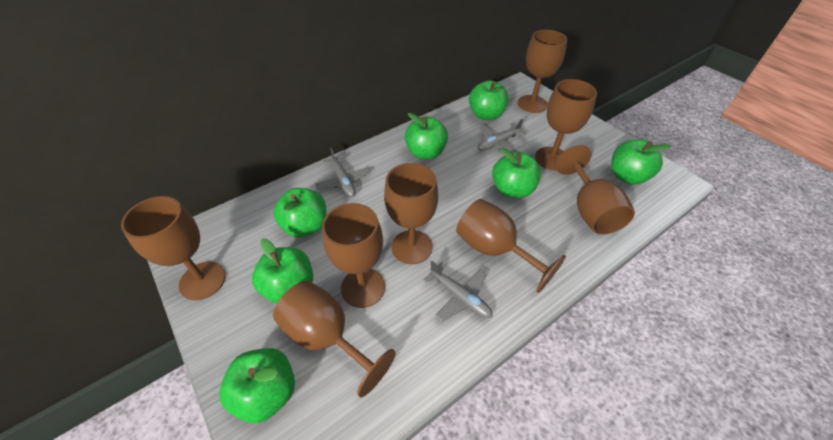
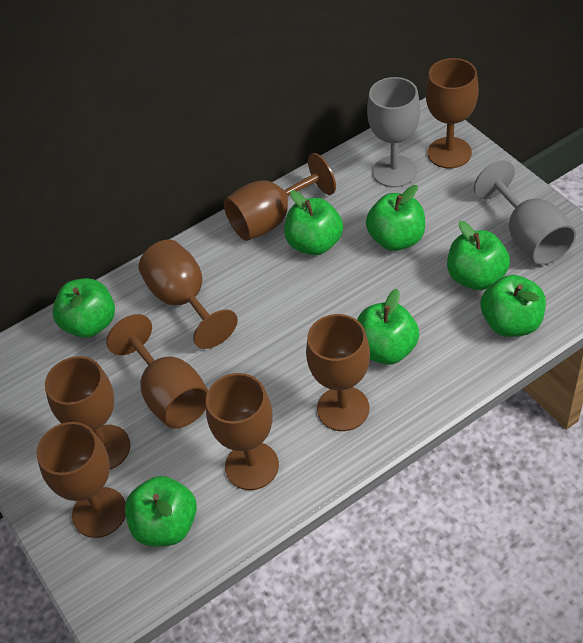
grey goblet: none = 0 -> [367,77,420,188] [474,160,576,265] = 2
grey plane: [315,148,370,197] [424,260,492,321] [478,119,526,153] = 3 -> none = 0

